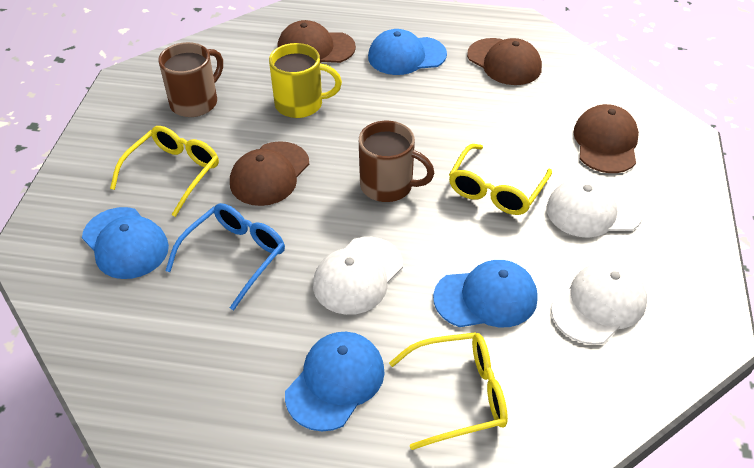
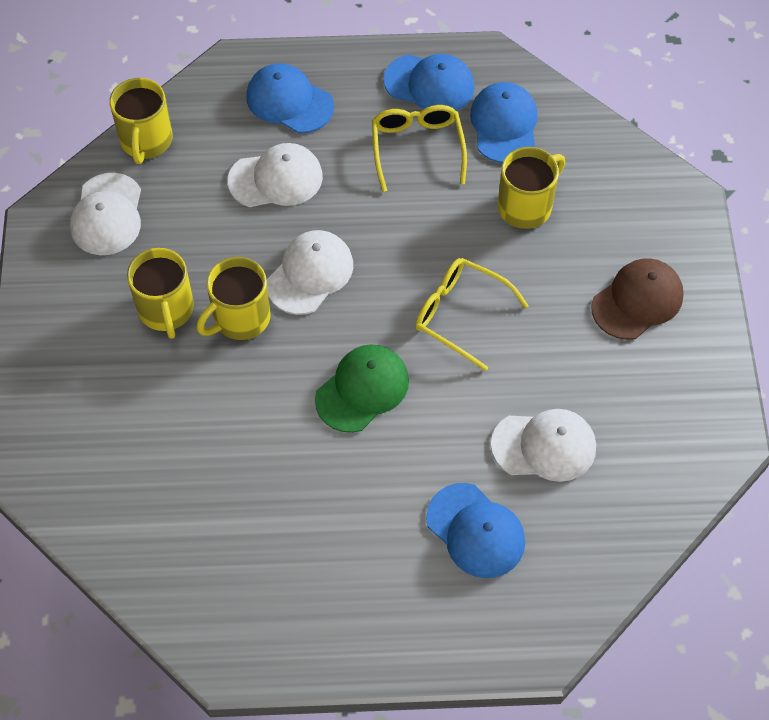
blue glasses: [165,203,285,310] = 1 -> none = 0
brown cap: [230,141,309,206] [277,20,356,63] [467,38,542,85] [573,104,639,173] = 4 -> [591,258,684,340] = 1
brown mug: [158,42,223,117] [359,121,434,202] = 2 -> none = 0
green cap: none = 0 -> [315,344,409,433] = 1
white cap: [313,237,403,315] [547,178,644,238] [551,261,647,345] = 3 -> [70,173,141,255] [227,143,323,207] [267,230,353,315] [491,409,596,482] = 4
yellow glasses: [110,126,219,217] [389,332,508,450] [449,144,552,215] = 3 -> [372,105,467,192] [415,258,529,371] = 2
yellow mug: [269,43,342,118] = 1 -> [109,78,173,164] [127,248,194,339] [197,257,271,340] [498,147,565,229] = 4

